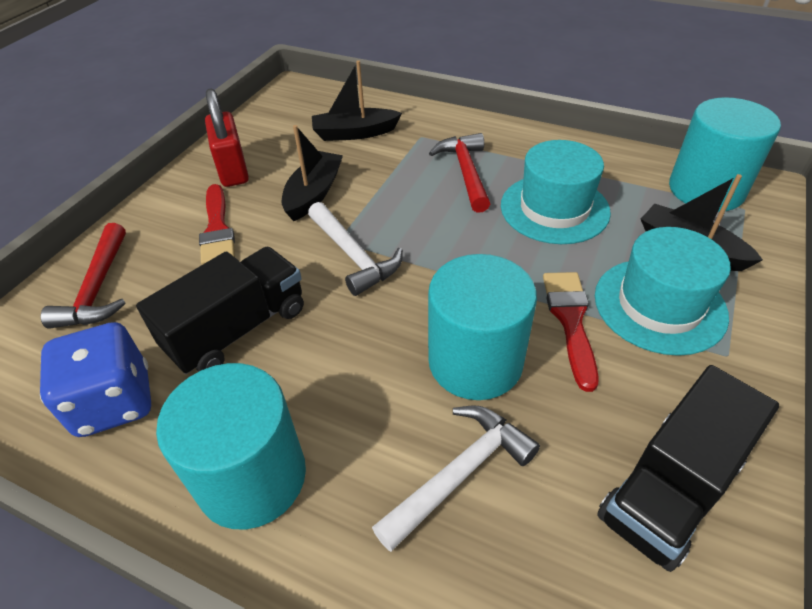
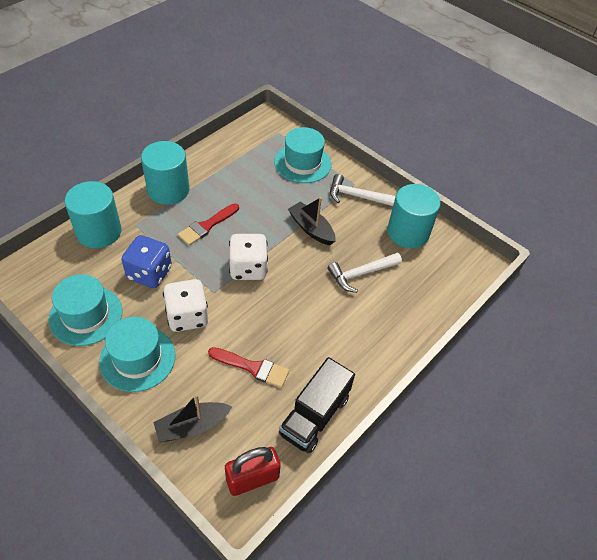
black boat: [282,125,343,221] [312,60,402,141] [641,174,763,271] = 3 -> [153,394,232,442] [288,197,336,245] = 2
black truck: [136,247,304,374] [597,365,779,572] = 2 -> [279,357,355,454] = 1
red hammer: [41,223,126,329] [429,133,490,213] = 2 -> none = 0
turquoise hat: [501,140,611,244] [595,227,731,356] = 2 -> [48,274,122,346] [99,317,175,392] [274,127,331,183] = 3
white dice: none = 0 -> [163,279,208,332] [229,234,268,280] = 2

